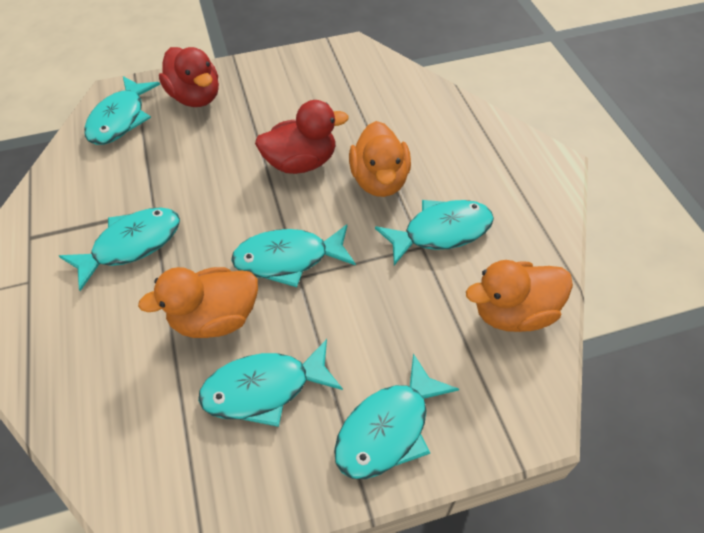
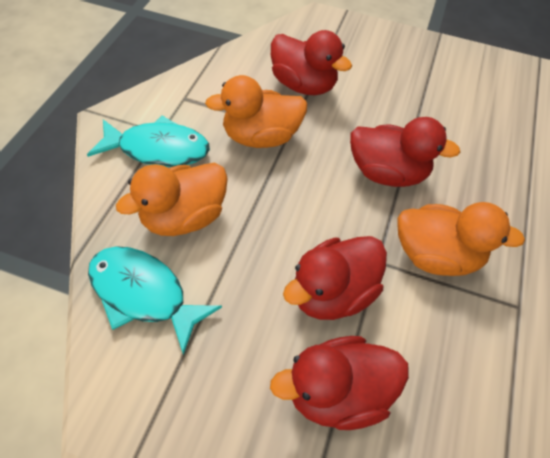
red duck: [159,47,219,107] [255,100,349,174] = 2 -> [270,336,409,430] [271,30,352,95] [283,236,387,320] [350,117,460,187] = 4
turquoise fish: [59,207,180,291] [84,76,160,145] [198,339,343,427] [231,224,356,287] [334,353,459,479] [375,200,494,266] = 6 -> [87,116,210,167] [88,246,222,356] = 2

